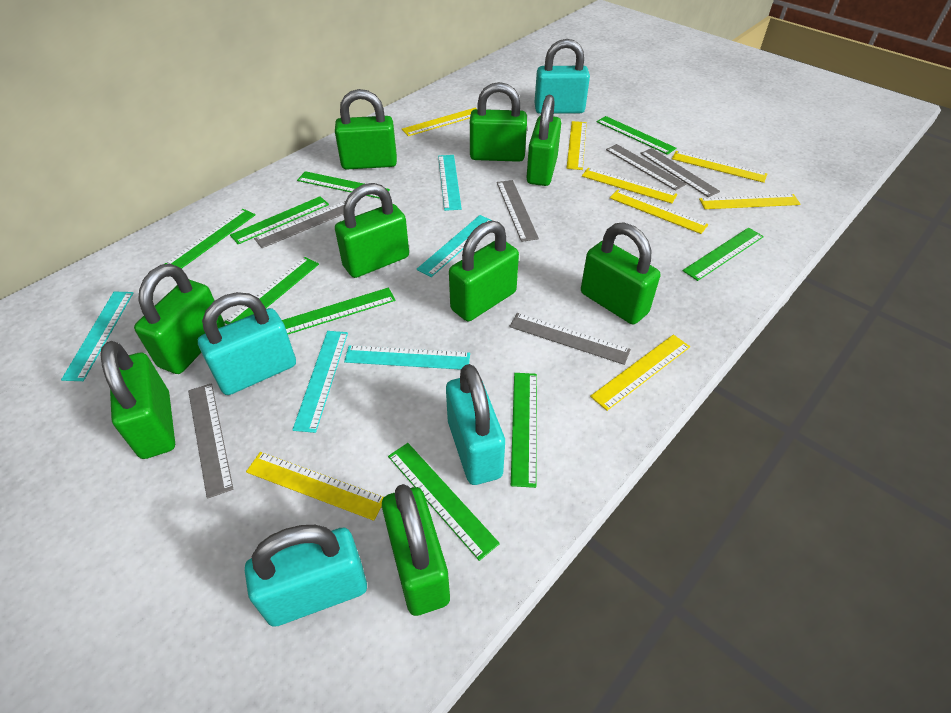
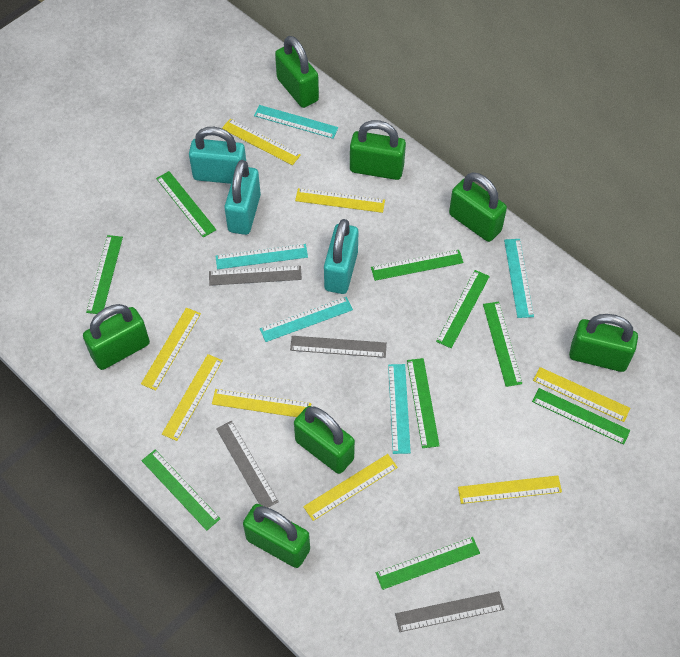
green padlock: [100,341,175,459] [134,264,225,374] [335,89,397,170] [335,183,409,278] [382,484,450,616] [449,220,519,321] [470,82,527,162] [527,95,561,186] [581,222,660,324] = 9 -> [83,304,150,370] [243,504,310,568] [275,36,319,108] [294,406,355,474] [350,120,406,180] [449,173,507,242] [569,314,638,372] = 7
grey ruler: [188,383,233,499] [254,201,346,248] [497,180,539,242] [509,313,631,365] [606,144,686,191] [640,148,720,197] = 6 -> [209,266,302,286] [216,421,279,508] [290,336,387,358] [395,591,504,632] = 4
turquoise padlock: [198,292,296,395] [245,525,367,627] [446,364,505,485] [534,39,590,114] = 4 -> [189,127,246,184] [224,160,261,235] [324,219,358,294] = 3

